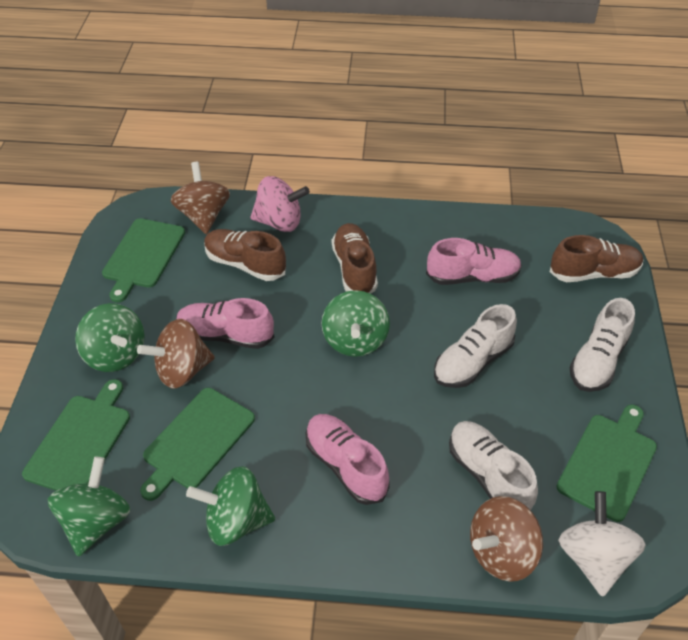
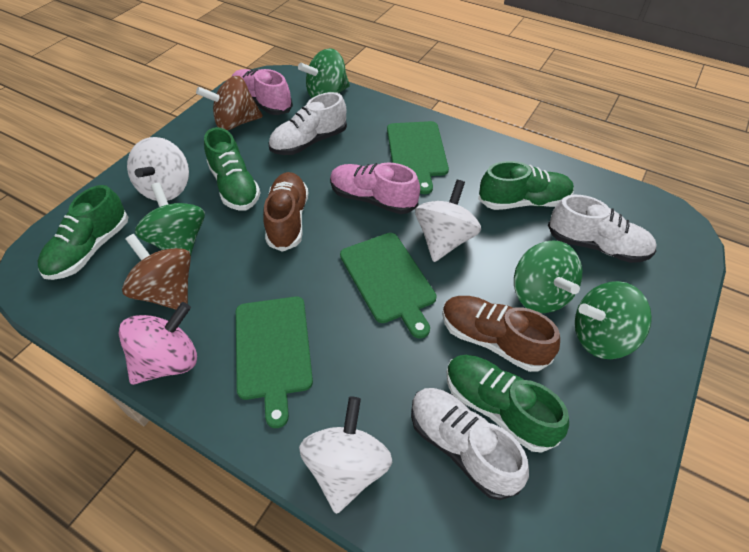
brown shoe: [204,229,286,281] [332,223,378,294] [550,235,643,282] = 3 -> [263,172,308,252] [442,296,560,372] = 2
brown spinning top: [137,319,215,389] [171,162,230,234] [470,496,543,582] = 3 -> [122,234,191,310] [196,76,263,131] = 2
green cutting board: [22,379,130,491] [102,218,185,303] [140,388,255,501] [556,405,657,522] = 4 -> [236,297,313,428] [340,233,437,339] [387,121,449,194] = 3
green shoe: none = 0 -> [38,185,128,280] [204,127,261,211] [447,355,569,453] [478,161,574,210] = 4
pink shoe: [176,298,275,349] [306,414,390,505] [426,238,522,285] = 3 -> [232,69,293,115] [330,162,420,214] = 2
white spinning top: [558,491,646,597] = 1 -> [127,137,189,201] [299,397,392,514] [415,180,481,262] = 3

